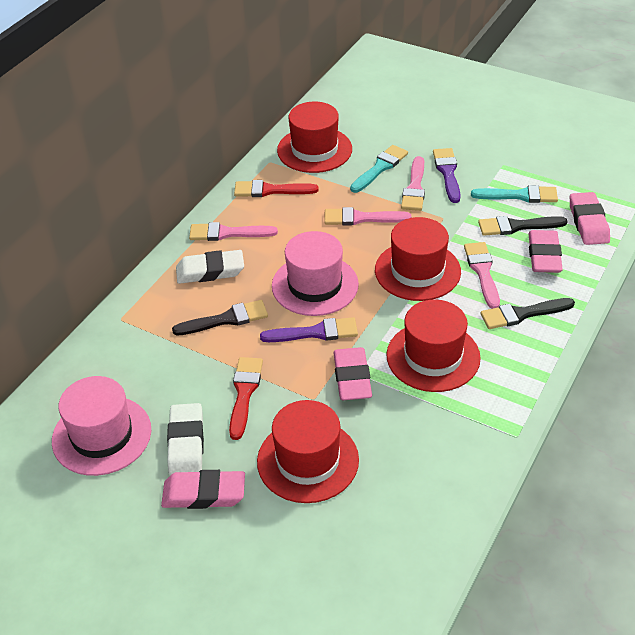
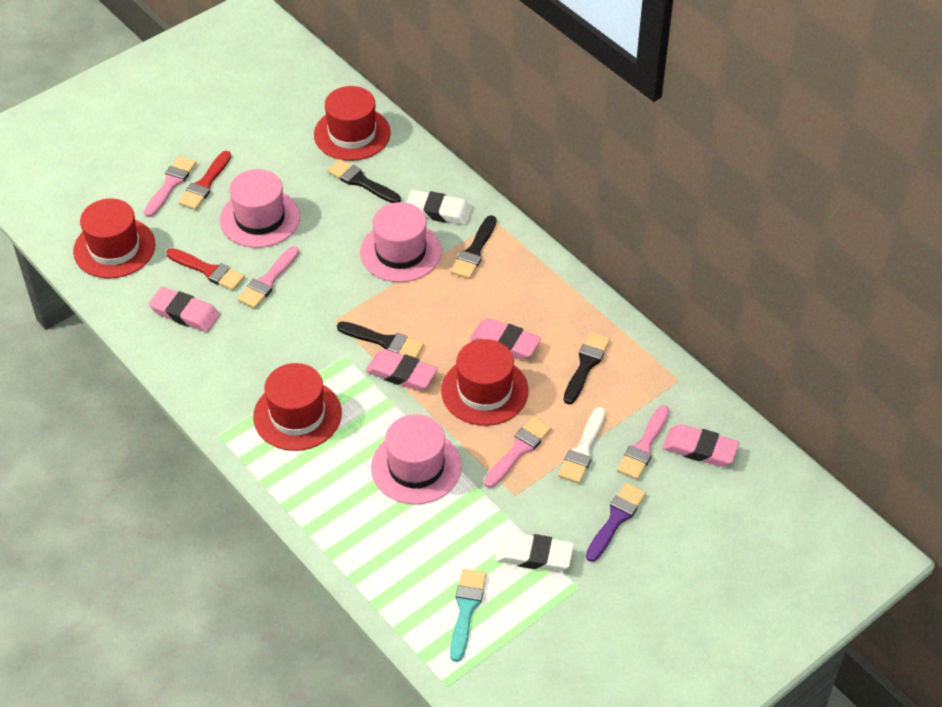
black brush: [172,300,268,336] [478,216,568,236] [480,298,575,329] = 3 -> [328,159,401,203] [337,321,424,358] [451,215,497,279] [563,332,610,404] = 4
pink hat: [52,376,151,476] [272,231,359,316] = 2 -> [220,169,300,248] [360,202,442,282] [371,414,462,505] = 3
purple brush: [260,317,358,342] [433,148,461,203] = 2 -> [586,483,646,562] = 1
turquoise brush: [350,145,408,193] [471,185,558,203] = 2 -> [450,569,486,662] = 1
white brush: none = 0 -> [558,407,606,484] = 1

